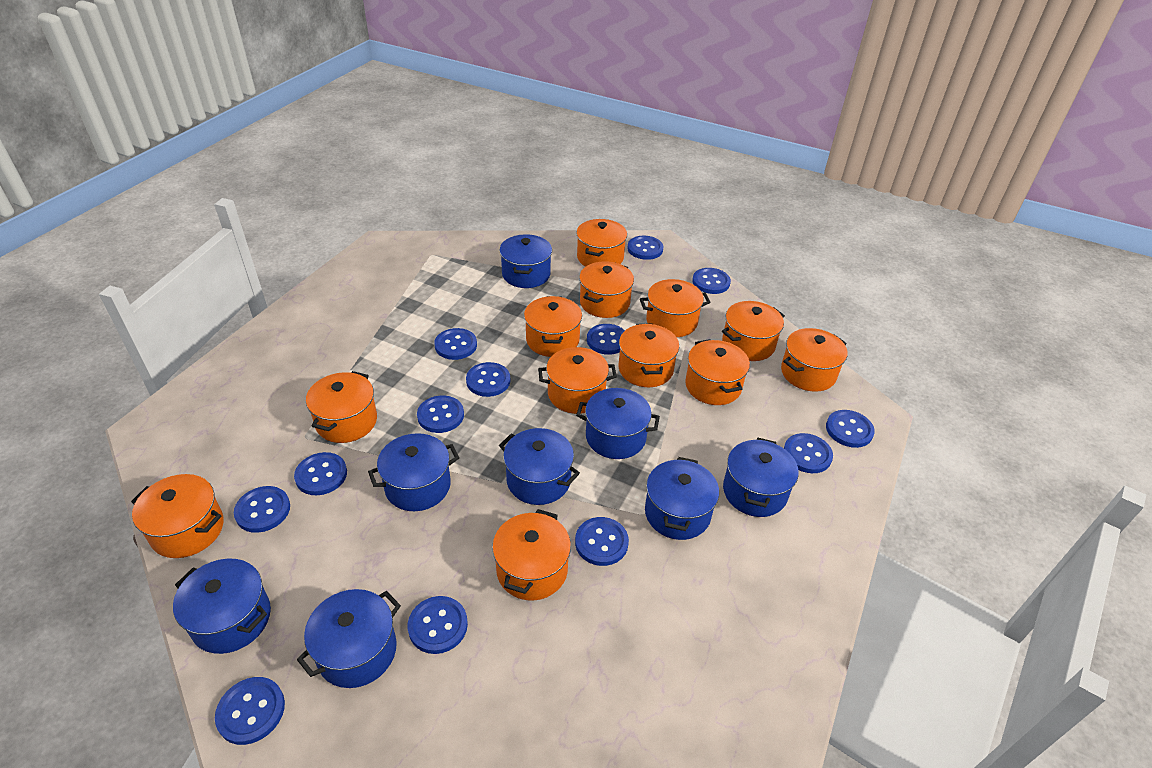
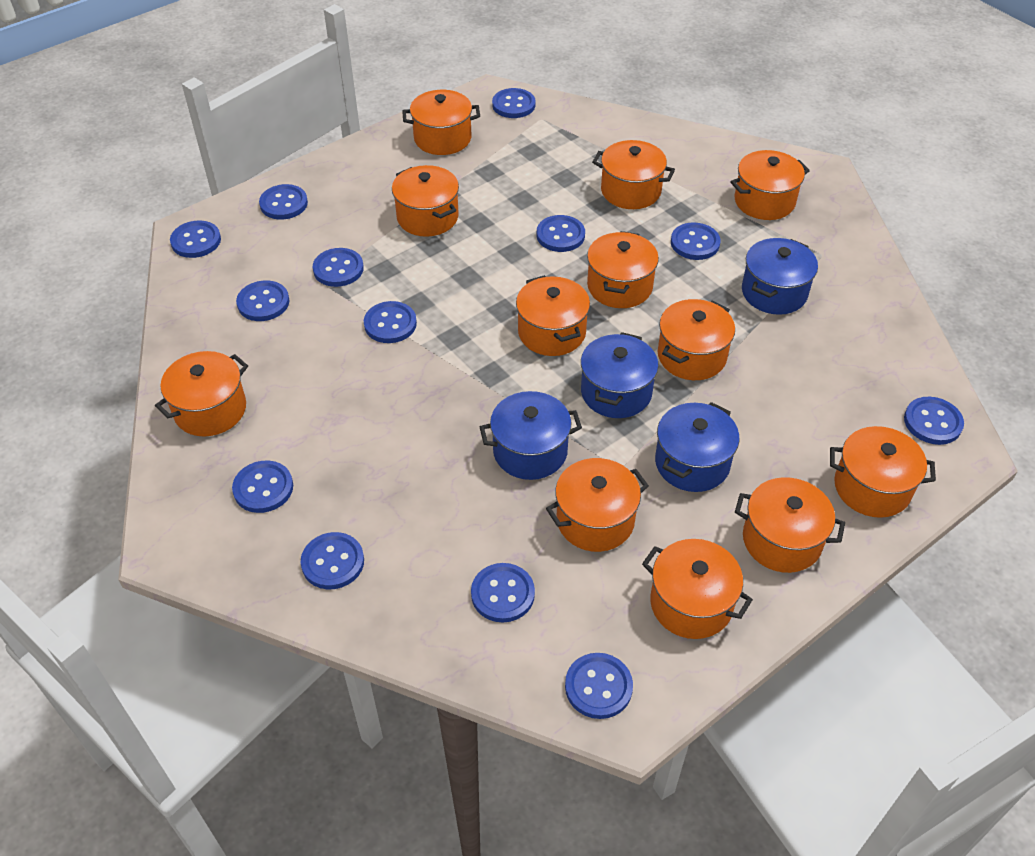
blue pot: [173,559,271,654] [297,589,401,688] [368,433,459,511] [499,428,580,505] [500,234,552,288] [576,388,660,459] [645,457,719,540] [723,438,799,517] = 8 -> [480,391,582,480] [581,332,658,418] [655,402,739,492] [742,238,818,315] = 4

